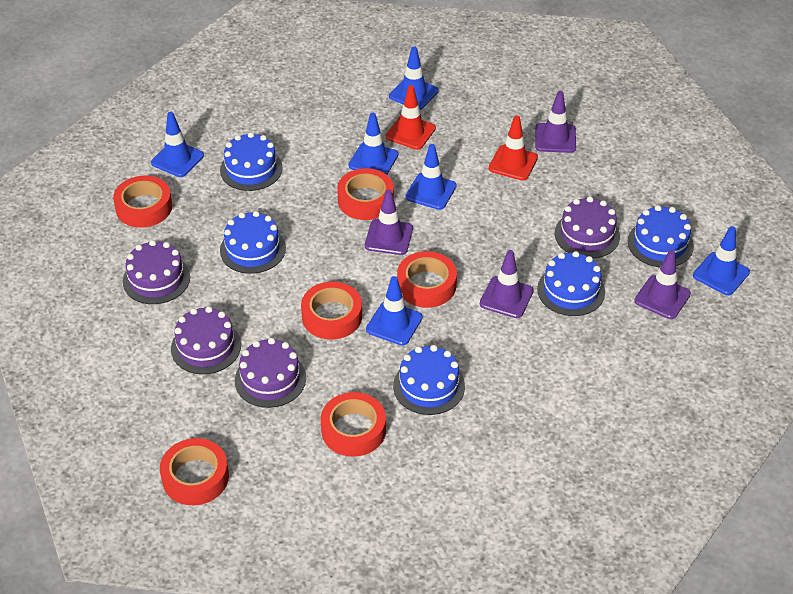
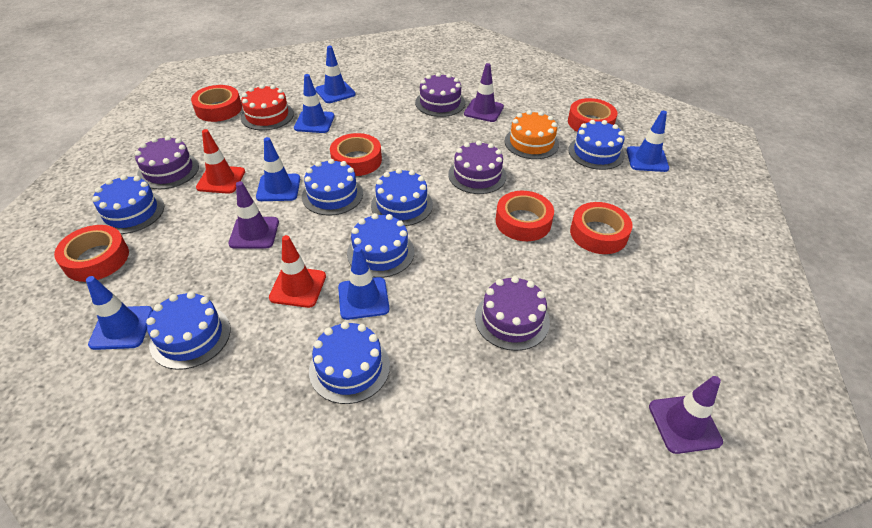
blue cake: [220,132,283,191] [220,211,286,274] [393,345,465,415] [537,251,605,316] [627,205,694,267] = 5 -> [92,175,164,234] [146,292,230,370] [302,159,363,216] [309,321,390,404] [347,213,414,278] [371,168,433,226] [568,120,625,170] = 7
orange cake: none = 0 -> [504,110,559,159] = 1
purple traffic cone: [365,190,413,255] [480,250,534,318] [535,91,576,153] [634,250,691,319] = 4 -> [228,181,279,248] [464,63,504,122] [649,376,723,454] = 3
red cake: none = 0 -> [241,84,294,130] = 1

